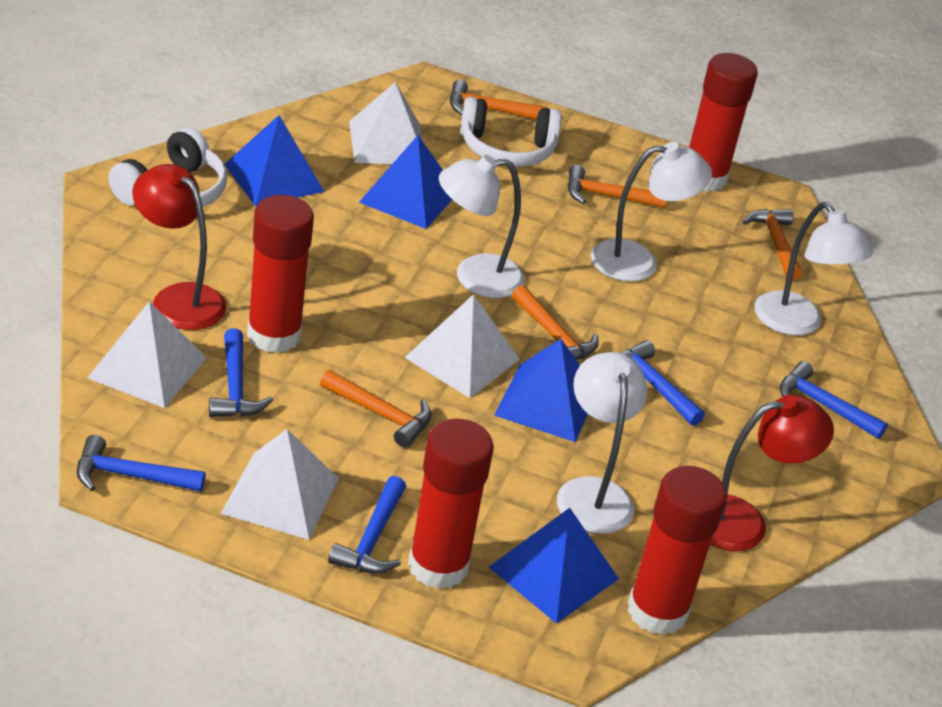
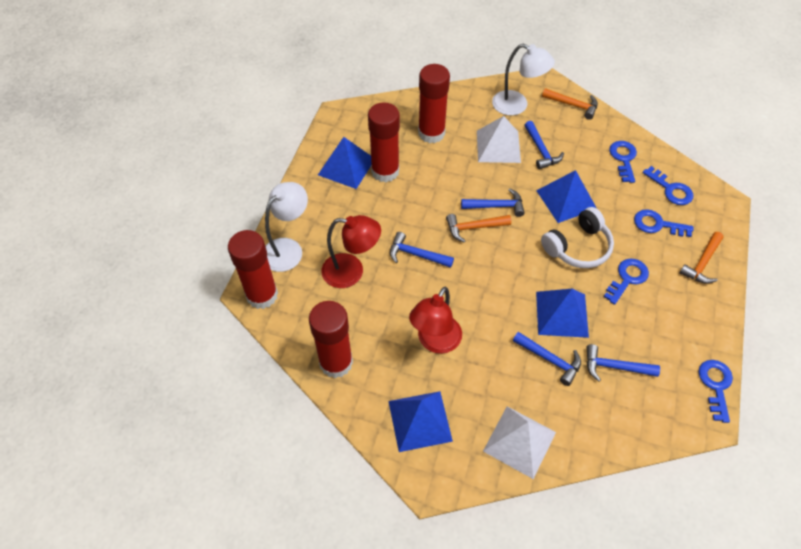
blue key: none = 0 -> [604,258,649,305] [609,141,637,183] [634,209,693,237] [643,166,693,205] [698,360,733,423] = 5
orange hammer: [320,370,432,448] [450,80,545,120] [512,285,599,360] [568,165,666,208] [743,209,802,280] = 5 -> [446,214,511,243] [542,88,598,120] [679,232,724,284] = 3
white headphones: [108,127,227,207] [460,97,562,167] = 2 -> [541,207,614,268] = 1
white lamp: [439,155,525,298] [557,352,647,534] [591,142,712,282] [755,202,873,335] = 4 -> [265,182,308,272] [492,44,555,116] = 2
white pyramid: [87,301,207,408] [221,429,339,540] [349,82,423,164] [404,294,520,398] = 4 -> [477,116,521,163] [483,406,556,479] = 2

